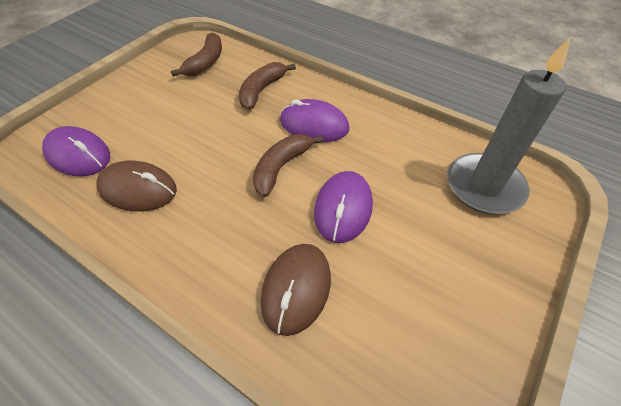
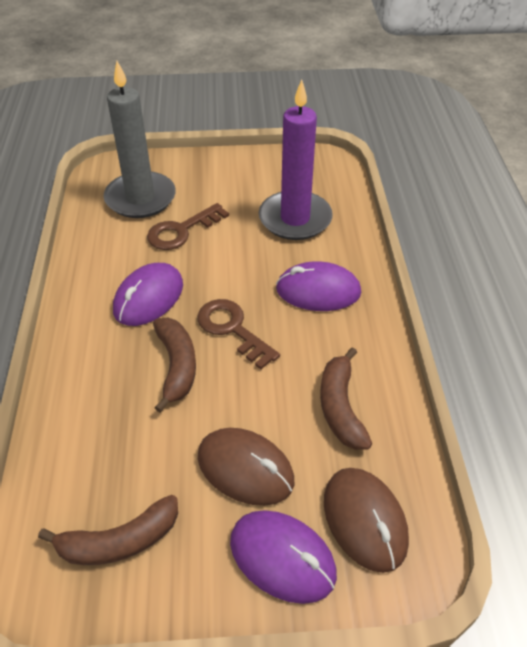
brown key: none = 0 -> [147,203,229,250] [197,299,280,369] = 2
purple candle: none = 0 -> [259,80,333,240] = 1

